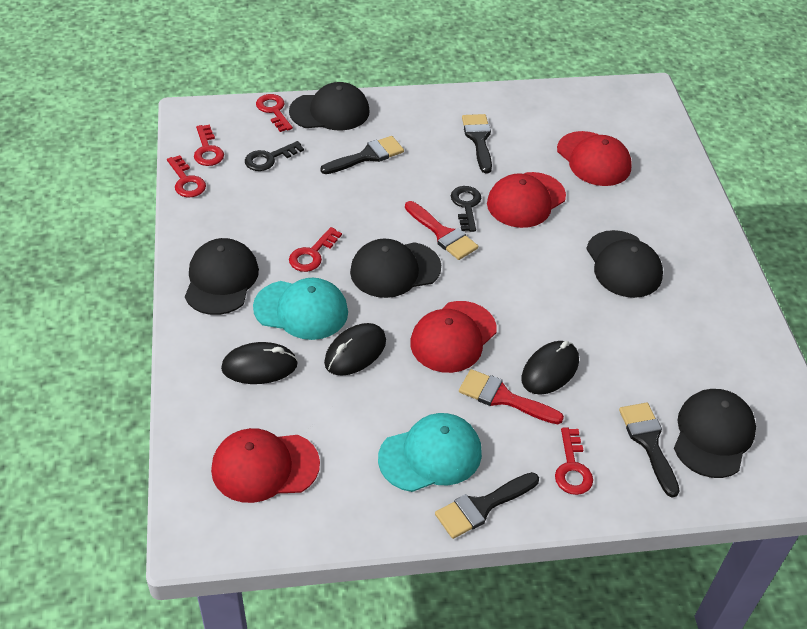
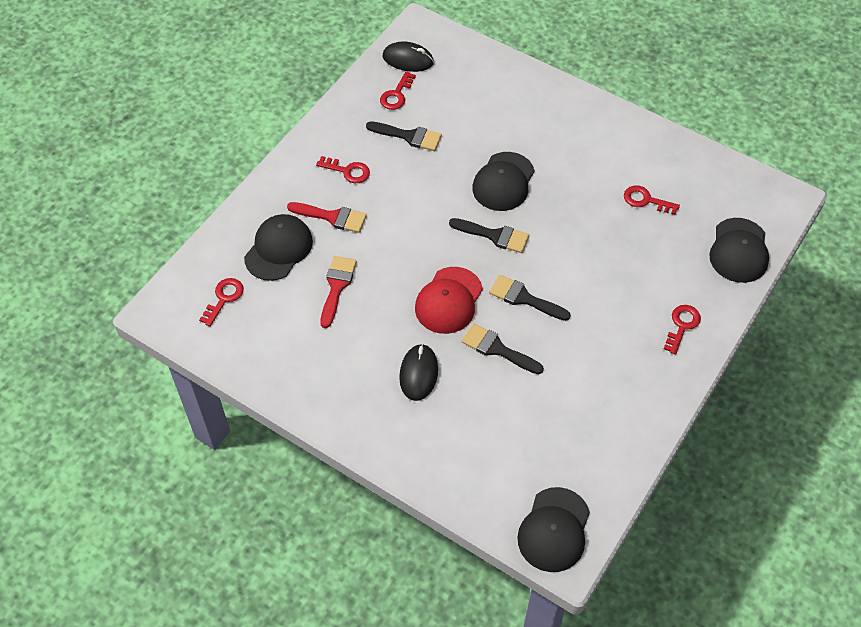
black cap: [185,238,259,315] [289,82,369,131] [350,238,441,298] [586,230,663,298] [674,389,756,478] = 5 -> [244,214,313,281] [472,152,535,211] [517,487,590,572] [709,218,769,283] = 4
black key: [245,141,304,171] [451,186,481,232] = 2 -> none = 0
black mouse: [221,342,298,384] [324,323,386,376] [522,341,579,395] = 3 -> [382,42,434,72] [399,344,438,401] = 2
red cap: [211,428,320,503] [410,301,497,373] [487,172,566,228] [557,131,632,186] = 4 -> [415,267,483,334] = 1
turquoise cap: [253,278,348,340] [378,413,482,492] = 2 -> none = 0

